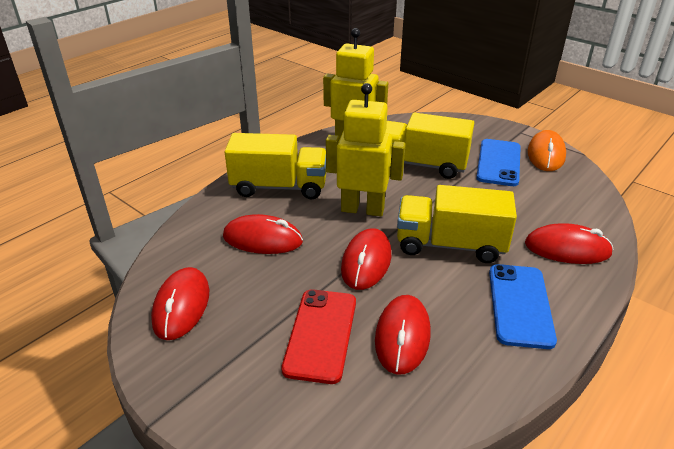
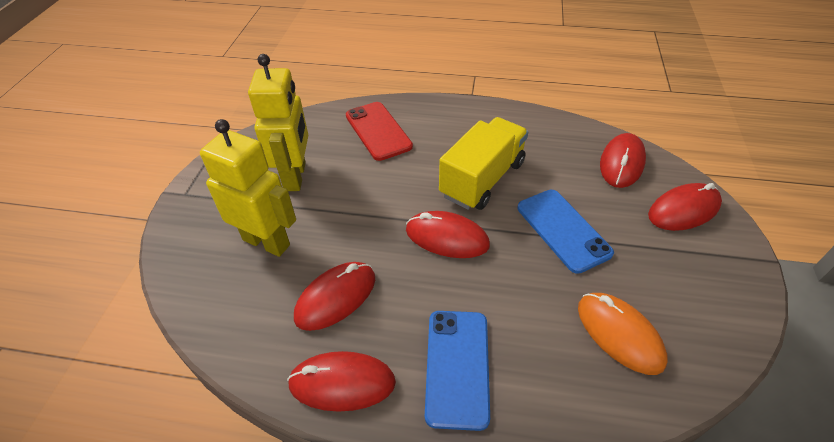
yellow truck: [225,133,326,199] [385,113,474,179] [397,185,517,263] = 3 -> [439,117,528,210] = 1

